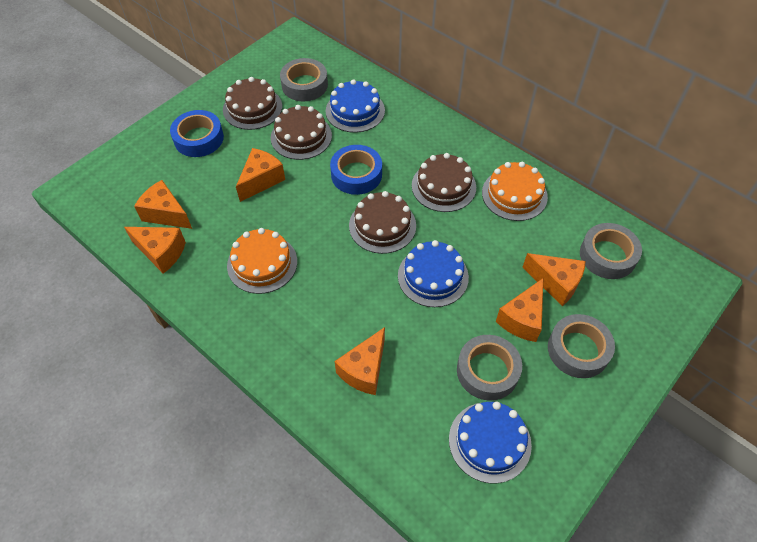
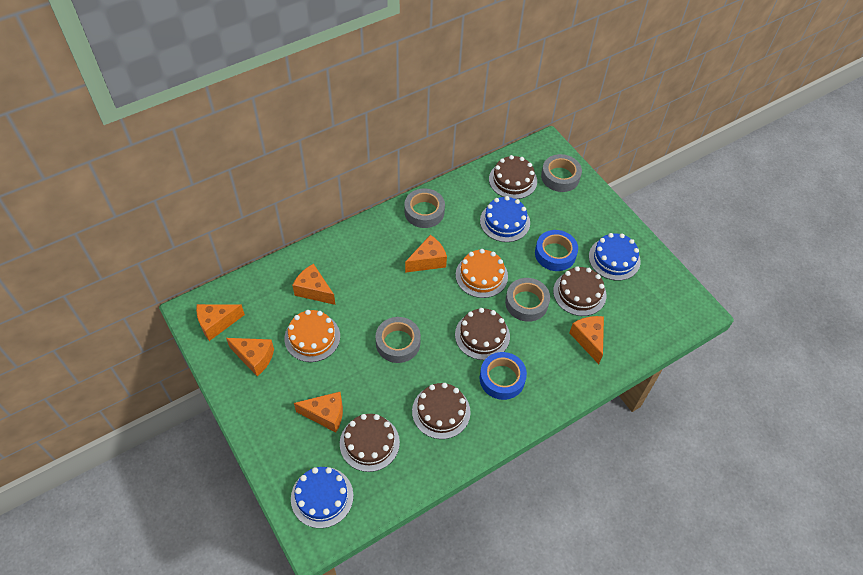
brown cake: [223,77,282,130] [271,105,332,160] [349,191,416,254] [412,153,476,212] = 4 -> [340,414,400,472] [412,383,470,439] [455,308,510,360] [489,155,537,199] [553,266,606,316] = 5

